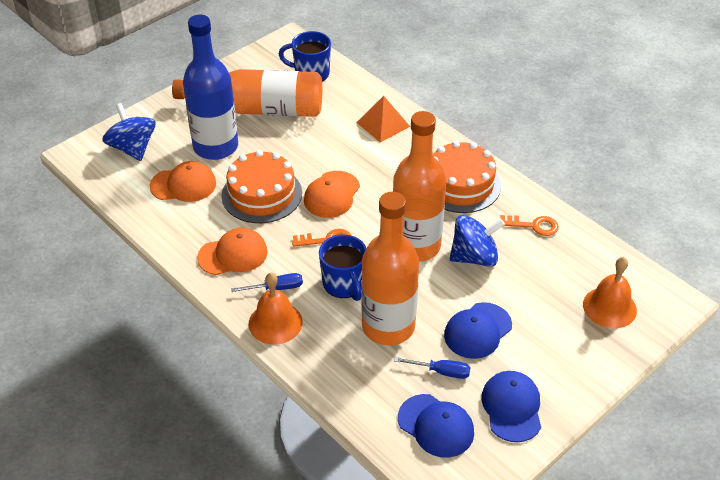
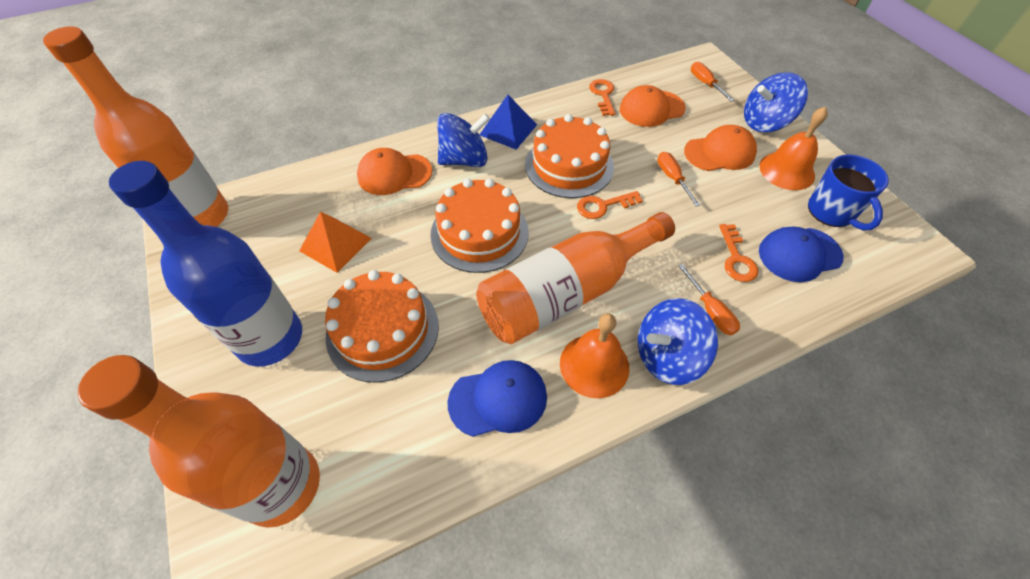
blue cap: [398,394,474,458] [444,302,512,359] [481,371,541,442] = 3 -> [448,360,547,437] [759,227,844,282] = 2
blue mug: [279,31,331,82] [319,234,367,301] = 2 -> [808,155,889,230] = 1
blue pyramid: none = 0 -> [479,95,537,150] = 1
blue screwdriver: [231,273,303,292] [394,357,470,379] = 2 -> none = 0
blue spinning top: [103,103,156,161] [450,215,505,267] = 2 -> [437,113,490,167] [638,298,718,385] [744,72,808,132] = 3
orange cake: [221,150,302,223] [433,141,501,213] = 2 -> [325,270,439,383] [430,179,529,273] [525,114,614,198] = 3
orange key: [292,229,351,247] [500,215,559,236] = 2 -> [577,191,643,219] [589,79,615,116] [719,224,758,282] = 3
orange screwdriver: none = 0 -> [657,152,700,206] [678,264,740,335] [691,62,734,101] = 3

